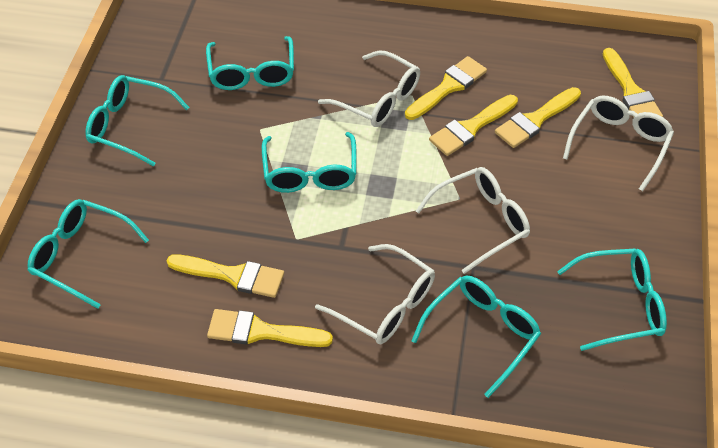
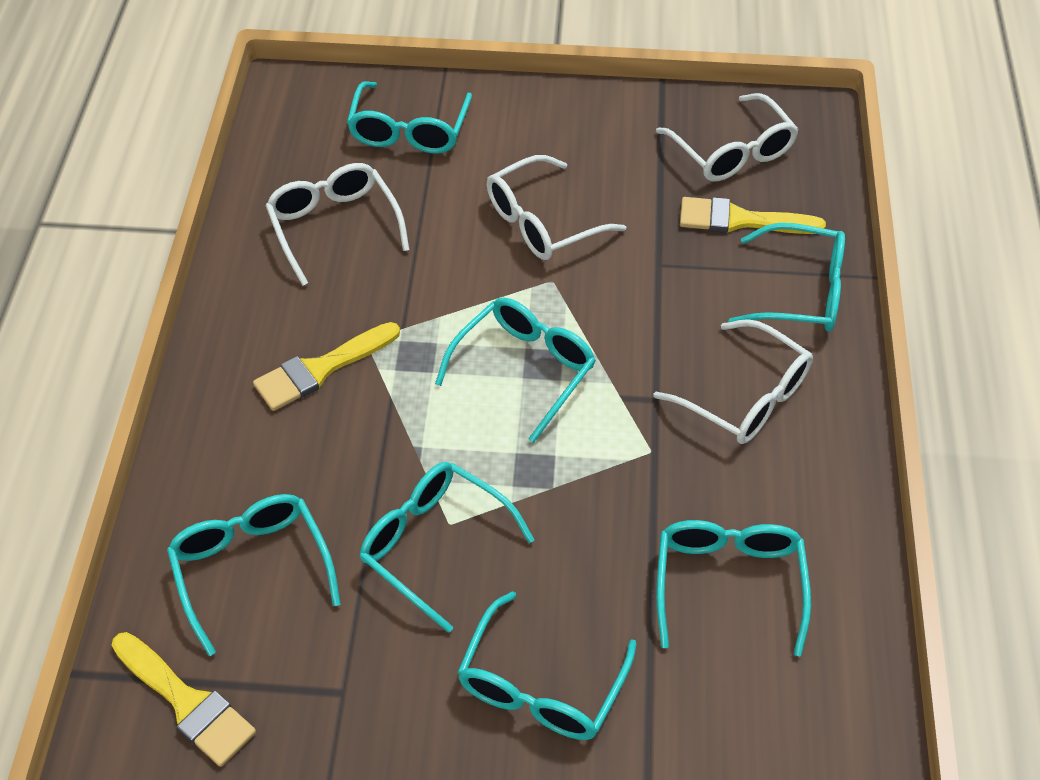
turquoise glasses: [27,199,149,309] [85,75,190,166] [206,36,294,90] [262,132,357,193] [411,276,541,398] [557,248,667,351] = 6 -> [167,494,341,656] [347,81,472,154] [359,462,535,633] [435,297,596,443] [457,591,637,740] [656,520,811,656] [729,223,845,332] = 7
yellow brush: [166,254,284,298] [207,309,333,347] [405,56,487,120] [429,95,518,156] [495,87,581,148] [603,48,663,118] = 6 -> [112,632,256,767] [253,322,400,411] [680,197,826,234] = 3

